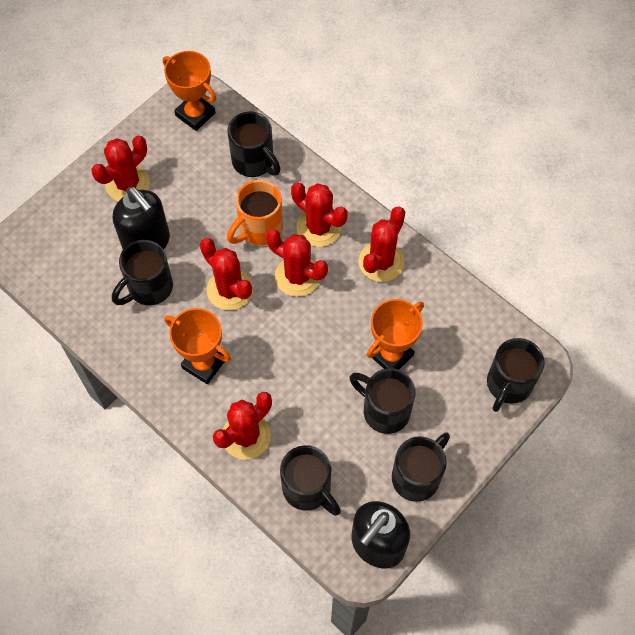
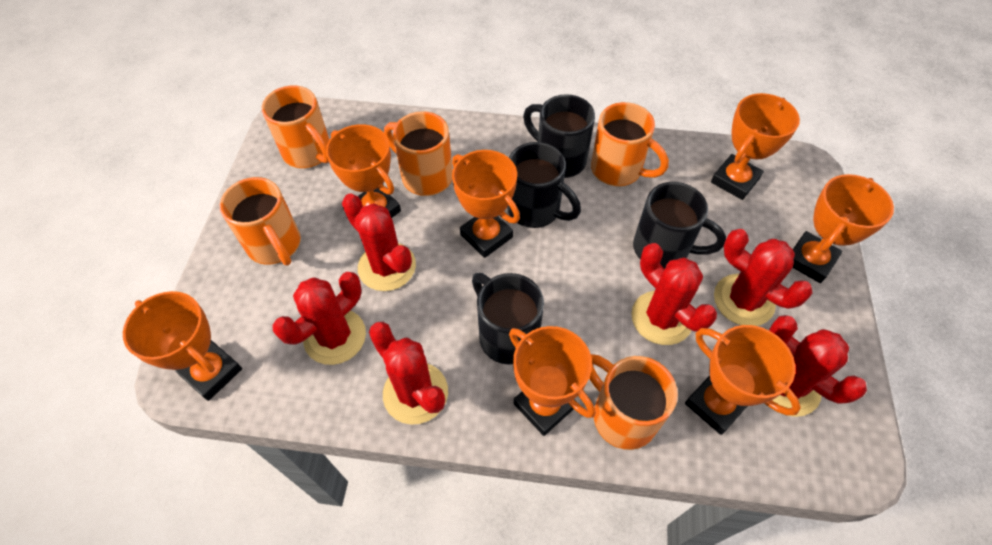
black mug: [112,240,173,305] [227,111,281,177] [280,445,341,516] [349,368,416,434] [392,432,450,502] [487,338,545,412] = 6 -> [472,273,544,365] [507,142,581,228] [523,94,595,178] [633,182,726,269] = 4
black soap dispenser: [113,187,170,250] [352,501,410,568] = 2 -> none = 0
orange mug: [227,180,283,246] = 1 -> [220,177,301,266] [262,86,329,168] [384,111,453,196] [589,354,678,450] [591,102,669,186] = 5
orange trophy: [163,51,216,131] [165,308,231,384] [367,299,424,370] = 3 -> [123,291,242,401] [326,124,401,218] [452,150,520,258] [509,326,595,436] [685,325,801,435] [711,93,800,200] [792,174,894,283] = 7

